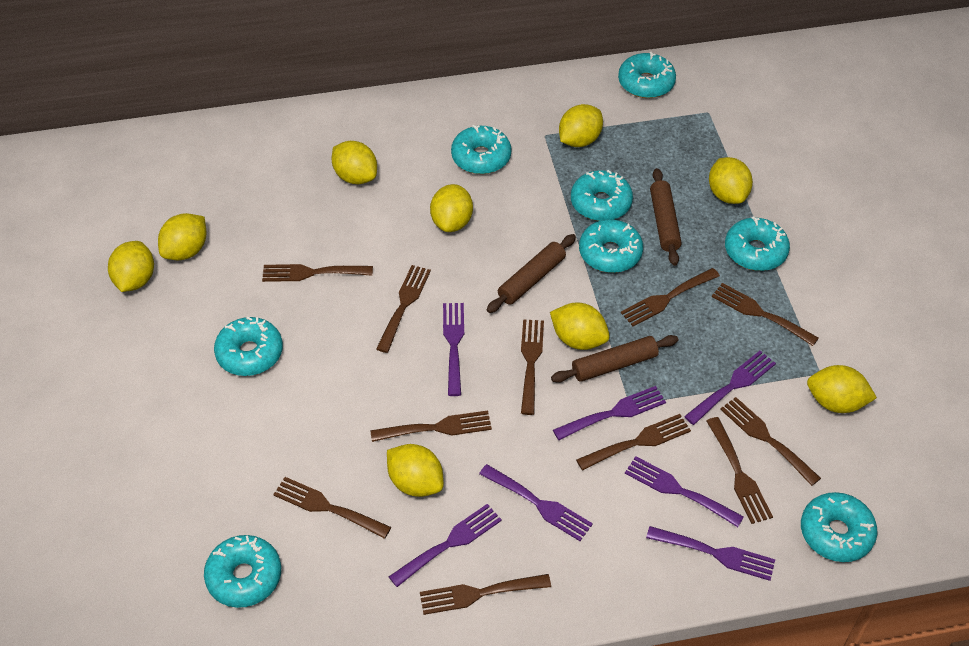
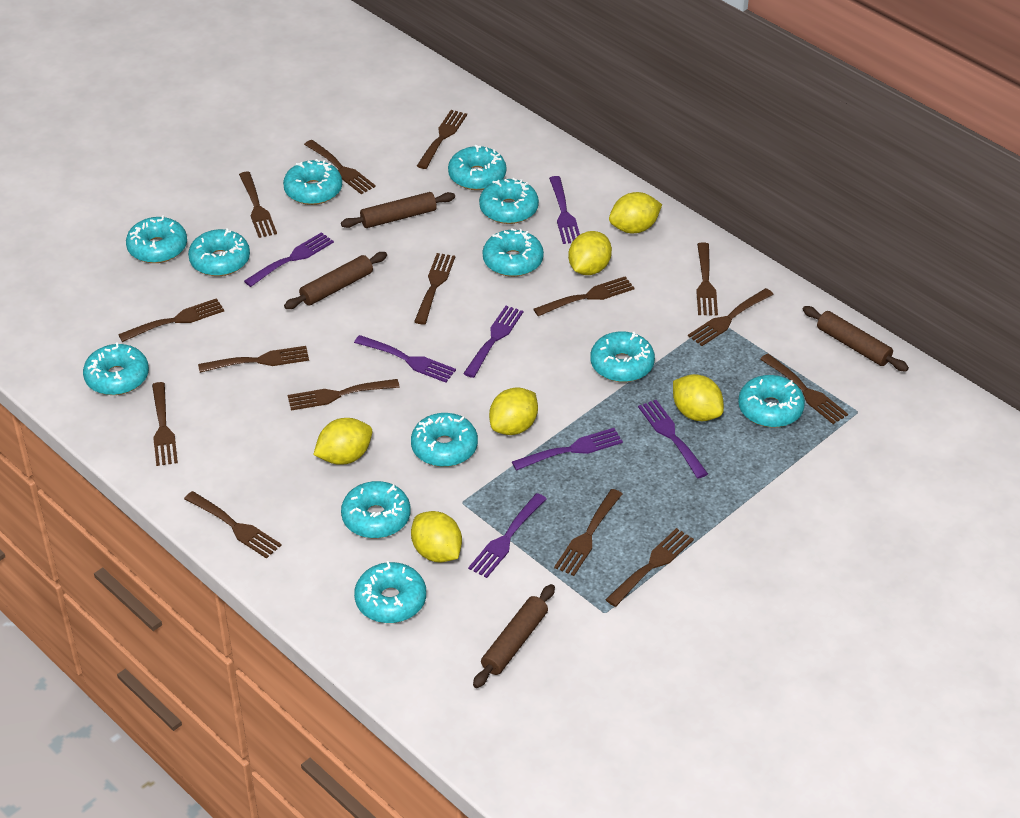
brown fork: [262,264,373,282] [273,477,391,539] [370,410,492,442] [376,265,431,353] [420,574,551,615] [521,319,544,415] [576,414,691,471] [621,268,720,326] [707,417,773,524] [712,283,819,346] [720,397,821,486] = 11 -> [118,298,224,342] [152,382,178,466] [184,491,282,559] [198,346,309,373] [239,172,277,238] [288,379,400,411] [304,140,376,194] [414,253,455,324] [417,110,467,169] [534,276,634,316] [554,489,622,576] [605,528,694,607] [688,288,774,346] [696,242,718,316] [760,354,848,424] = 15
brown rolling pin: [486,234,576,313] [551,335,678,383] [650,168,682,266] = 3 -> [284,252,387,309] [341,192,455,228] [473,584,555,688] [803,306,909,371] = 4
turquoise donut: [204,535,281,608] [214,317,283,376] [451,125,511,174] [571,170,633,221] [579,219,643,273] [618,52,676,98] [725,217,790,271] [801,492,877,562] = 8 -> [83,342,149,395] [126,216,187,263] [188,228,250,276] [283,159,342,205] [341,481,410,538] [354,561,426,623] [411,413,478,467] [448,145,506,190] [479,178,539,224] [483,228,544,277] [590,331,655,382] [738,375,805,428] = 12
yellow lemon: [108,241,154,292] [158,213,207,260] [331,141,377,184] [387,444,444,497] [430,184,473,232] [550,302,610,350] [559,104,603,147] [709,157,753,204] [807,365,877,413] = 9 -> [313,418,372,465] [411,511,462,562] [489,387,538,435] [568,231,612,275] [609,192,662,234] [673,374,724,421] = 6

